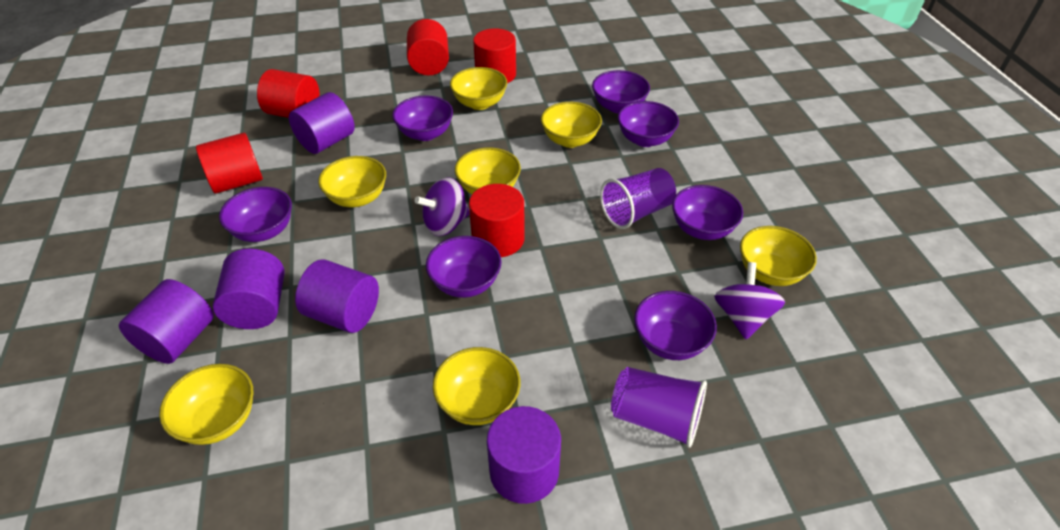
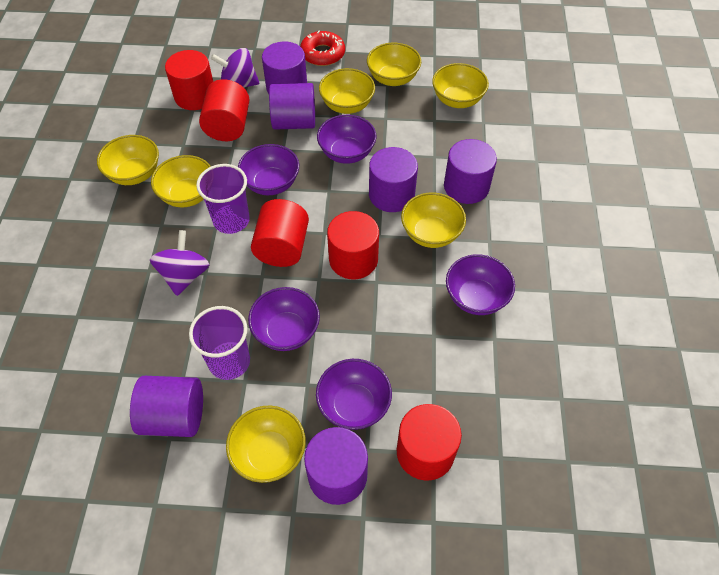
purple bowl: [219,187,292,242] [392,95,453,141] [426,236,502,298] [592,70,650,113] [618,101,679,147] [634,291,717,360] [672,185,743,240] = 7 -> [238,144,299,195] [248,287,320,351] [316,359,392,430] [317,115,377,164] [446,254,515,315] = 5
purple cylinder: [119,279,214,364] [213,249,285,329] [289,92,355,154] [295,259,379,333] [487,406,561,504] = 5 -> [130,376,203,437] [262,42,307,94] [269,83,315,130] [304,427,368,505] [369,147,418,212] [444,139,497,204] = 6
red donut: none = 0 -> [300,31,345,66] = 1

